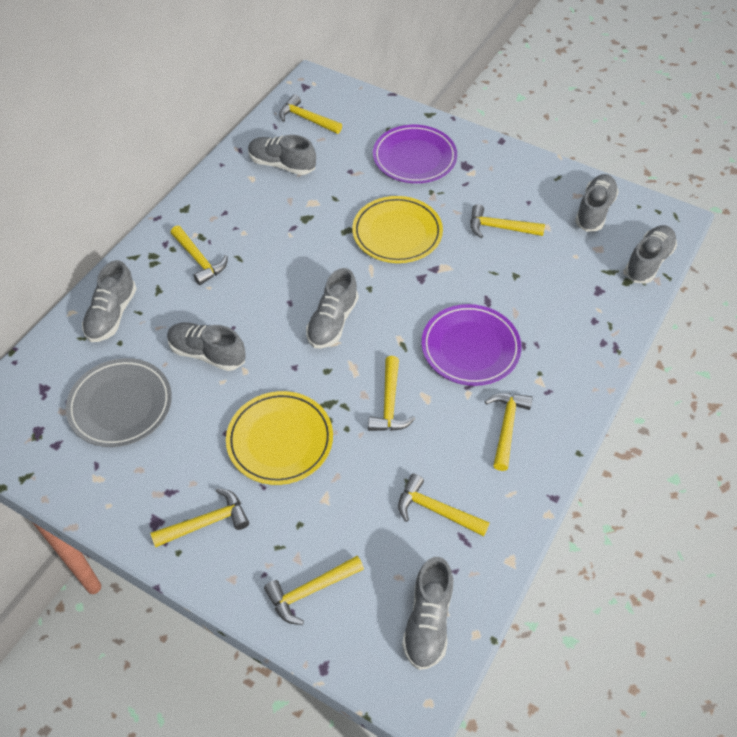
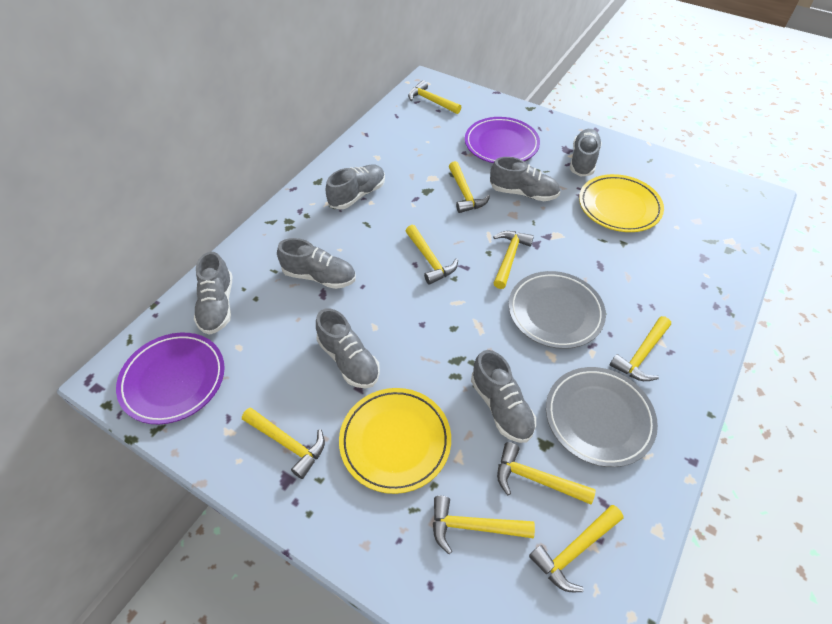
grey plate: [66,358,172,447] = 1 -> [509,271,606,349] [546,367,658,467] = 2
yellow hammer: [151,488,249,547] [171,226,228,285] [264,556,364,625] [279,94,342,134] [368,356,415,431] [398,474,490,537] [470,204,545,238] [485,393,533,471] = 8 -> [242,407,325,479] [406,225,458,285] [408,80,461,114] [433,496,535,554] [449,161,490,213] [493,231,534,289] [497,442,596,504] [529,505,624,592] [610,316,671,381] = 9

